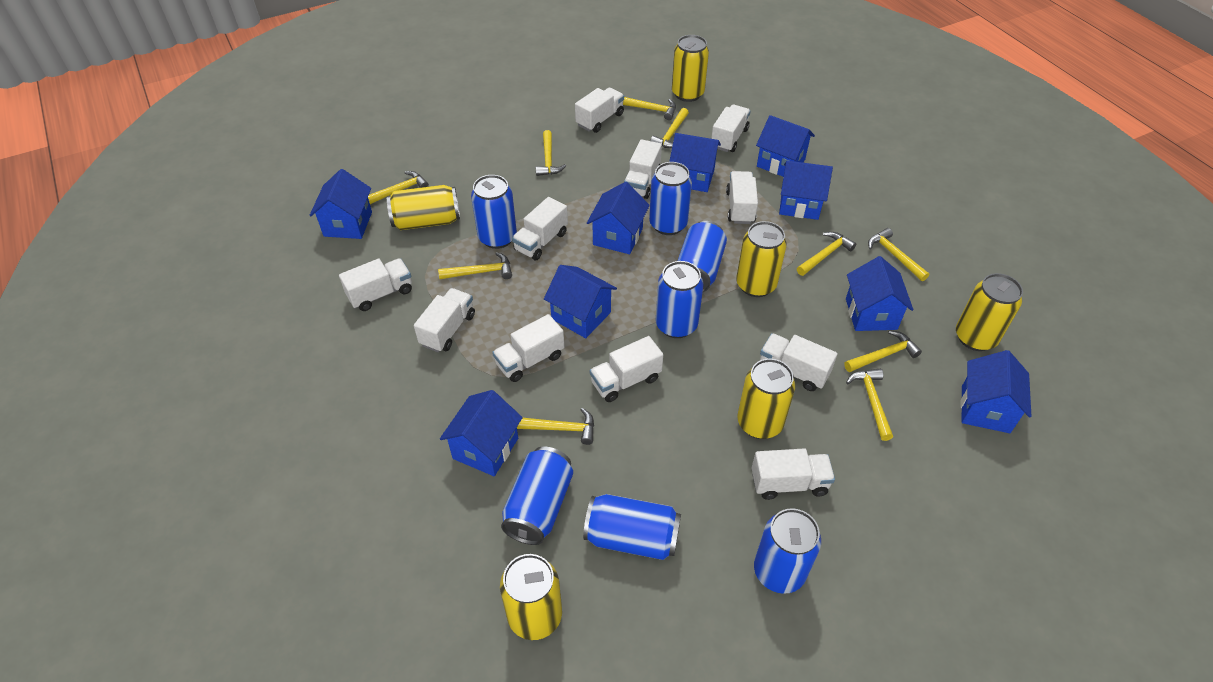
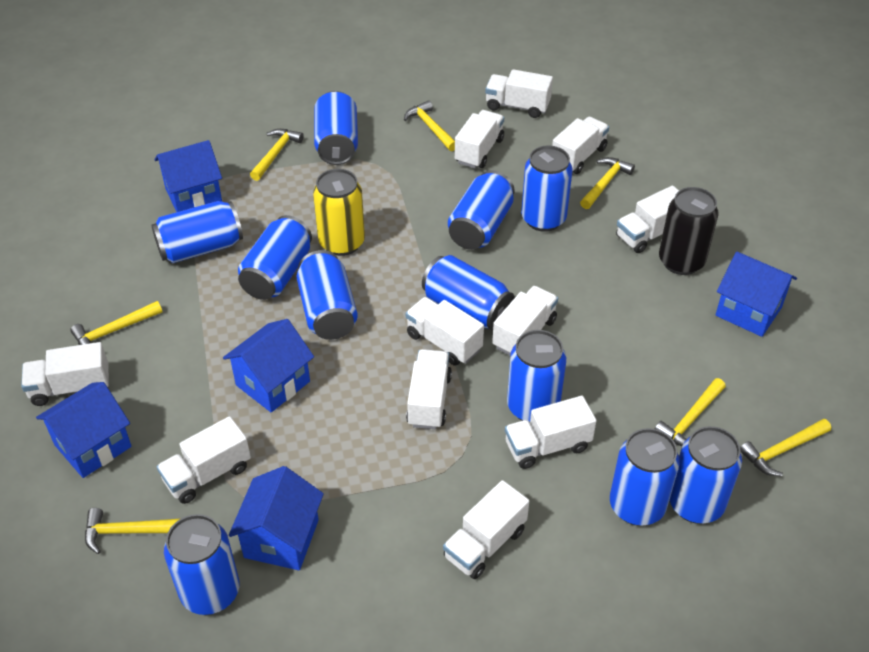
black can: none = 0 -> [659,187,719,275] = 1
blue can: [471,175,517,249] [501,446,573,545] [583,494,681,560] [649,162,692,235] [656,261,703,338] [678,221,727,292] [754,508,821,594] = 7 -> [151,201,243,263] [164,514,240,615] [238,215,312,300] [297,250,358,340] [314,91,358,165] [422,255,515,331] [448,170,515,250] [507,330,566,422] [521,145,573,232] [610,428,680,526] [670,426,742,524] = 11
blue house: [310,169,372,239] [440,390,523,476] [544,265,617,338] [587,182,650,254] [669,133,721,192] [756,115,815,177] [779,161,833,220] [846,256,913,331] [961,350,1032,433] = 9 -> [36,382,132,478] [154,140,222,212] [223,319,314,412] [229,466,324,570] [716,252,797,337] = 5
yellow can: [387,185,460,230] [500,554,562,640] [672,35,709,102] [736,221,787,297] [737,359,795,439] [956,273,1023,351] = 6 -> [313,169,365,256] = 1
yellow hammer: [368,171,429,204] [438,252,512,279] [517,408,594,445] [536,130,566,176] [623,97,676,120] [650,108,689,148] [797,232,856,276] [844,330,922,372] [846,368,893,441] [868,228,929,281] = 10 -> [70,301,163,345] [85,508,181,554] [250,129,304,181] [404,100,455,151] [580,157,635,209] [655,378,726,446] [740,419,831,477] = 7

